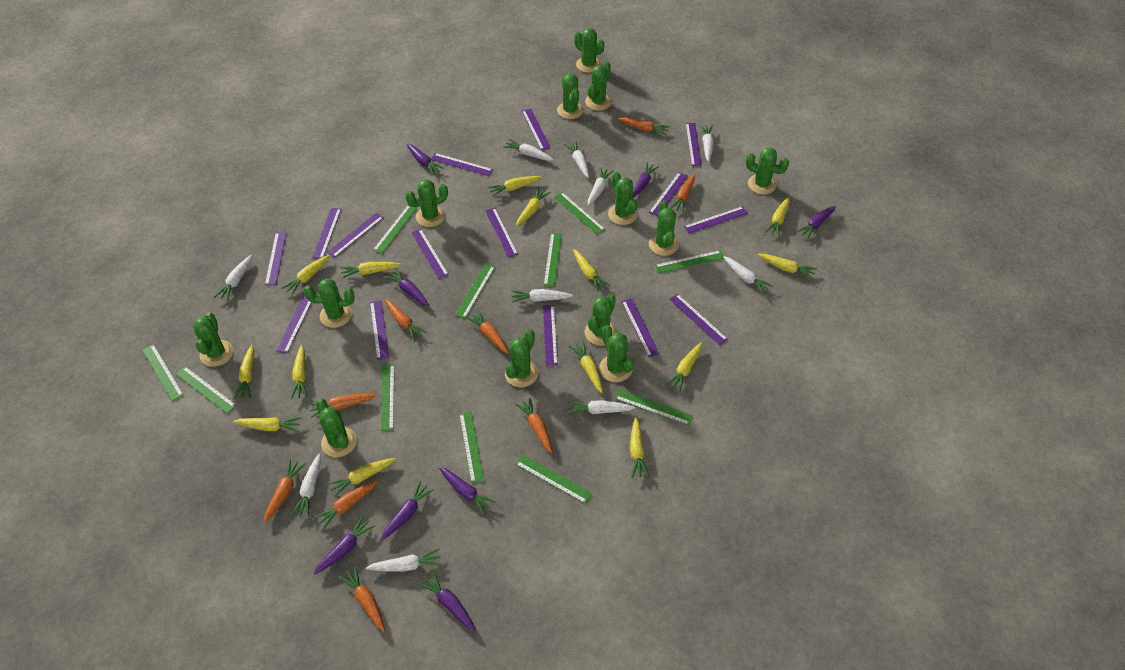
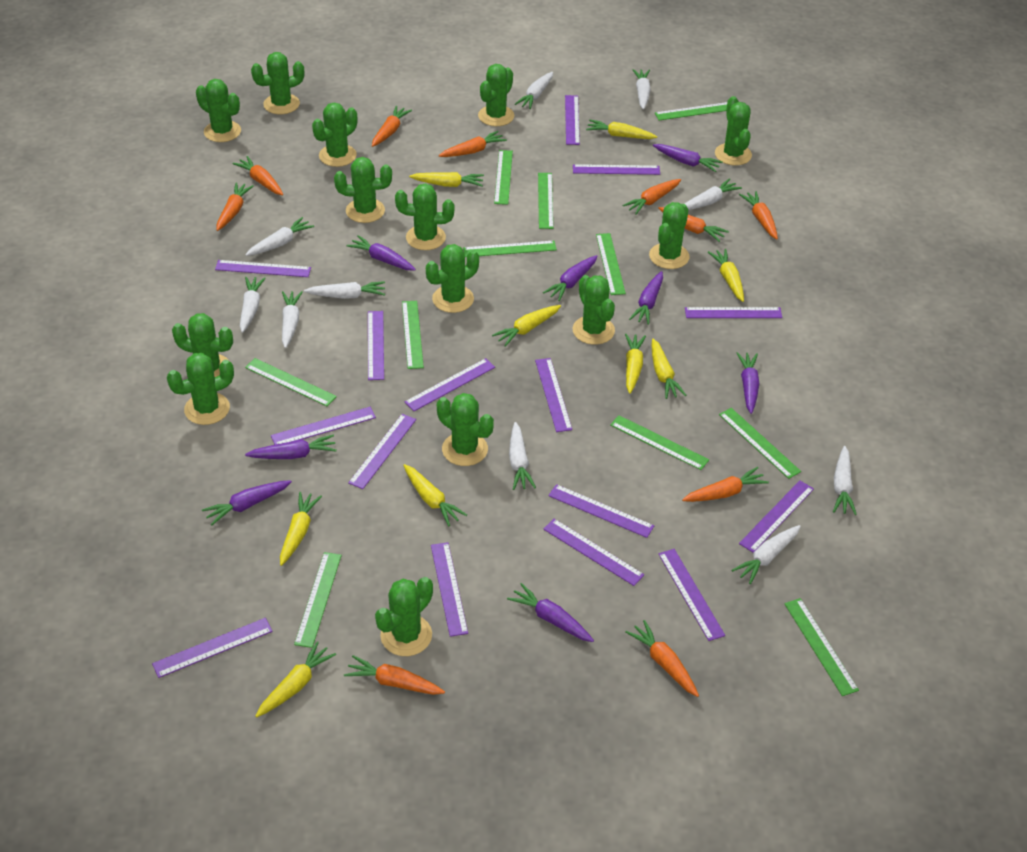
green cactus: [193,312,233,367] [303,278,355,328] [316,399,357,457] [405,180,448,227] [505,329,538,387] [557,74,584,119] [574,28,605,73] [585,62,612,111] [585,294,617,346] [599,325,634,382] [608,172,638,225] [649,200,679,256] [746,148,789,194] = 13 -> [167,353,234,425] [172,313,233,377] [196,79,241,142] [251,52,304,114] [312,103,357,167] [334,157,392,223] [375,577,433,656] [395,184,455,250] [426,244,479,313] [437,393,494,466] [478,64,514,126] [573,275,615,345] [649,202,689,269] [715,96,752,166] = 14
orange carrot: [264,459,306,522] [308,394,376,418] [313,481,378,530] [339,566,385,632] [385,299,427,341] [465,310,509,354] [515,397,552,453] [618,117,670,135] [670,174,695,213] = 9 -> [217,183,254,231] [232,156,284,195] [344,655,445,695] [372,106,412,147] [439,131,507,157] [623,179,681,214] [625,620,699,697] [658,207,729,242] [682,467,769,502] [739,191,778,240] = 10
yellow carrot: [233,417,302,432] [234,345,254,399] [281,255,330,295] [291,345,308,399] [327,458,395,497] [340,262,401,279] [488,176,542,197] [516,187,551,226] [569,341,603,393] [573,249,610,292] [630,417,649,478] [666,343,702,392] [758,254,817,279] [765,197,790,237] = 14 -> [256,641,336,717] [280,492,322,566] [403,464,467,526] [409,172,484,187] [492,305,561,347] [586,120,657,139] [625,334,646,394] [651,339,686,399] [708,249,744,302] = 9

